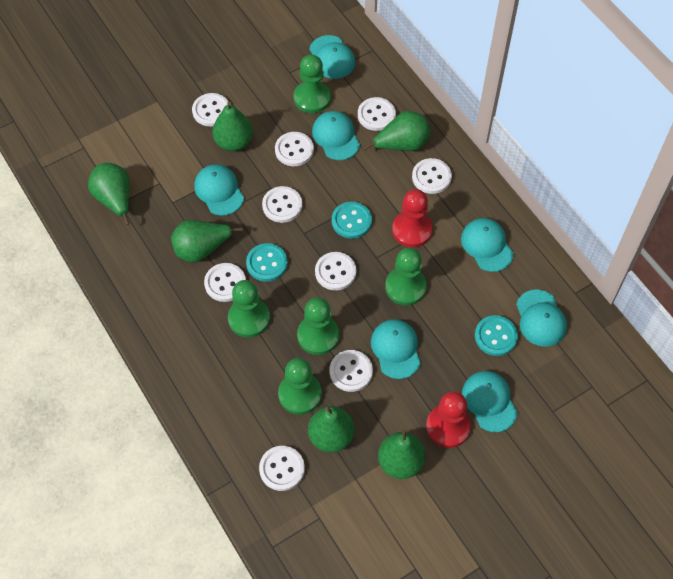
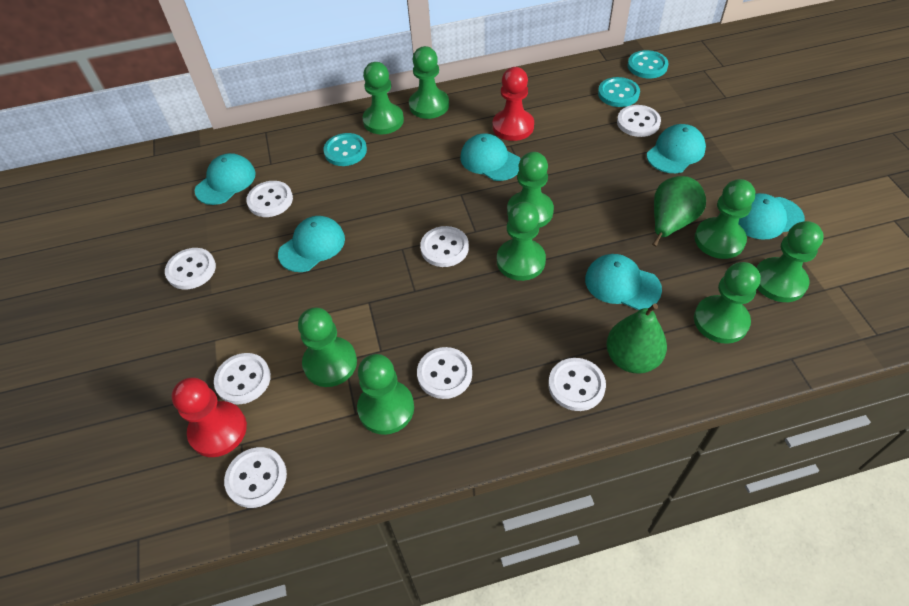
green pawn: [228,280,270,338] [278,358,322,415] [294,54,331,113] [297,297,339,355] [385,248,427,306] = 5 -> [298,308,357,387] [357,354,414,435] [363,62,404,134] [409,46,449,119] [497,202,546,281] [507,152,554,228] [694,262,761,344] [695,179,755,259] [756,221,824,302] = 9
green pear: [88,163,130,225] [171,220,243,263] [212,102,253,151] [308,406,355,452] [364,111,430,151] [378,429,426,479] = 6 -> [606,303,667,374] [652,176,706,247] = 2
turquoise cap: [194,164,244,216] [309,35,355,79] [312,111,360,160] [371,319,421,379] [461,218,514,272] [462,371,518,432] [516,289,567,347] = 7 -> [195,153,256,205] [278,216,345,272] [460,133,521,181] [585,254,662,310] [647,124,706,173] [739,193,805,240] = 6
white button: [192,93,229,127] [204,263,246,302] [259,446,305,491] [262,186,302,223] [275,132,314,166] [315,252,356,290] [330,350,373,392] [358,97,396,131] [412,158,452,194] = 9 -> [165,248,216,290] [214,353,271,404] [224,447,287,508] [246,181,293,217] [417,347,472,399] [420,226,469,267] [548,358,606,411] [617,105,661,137] = 8

